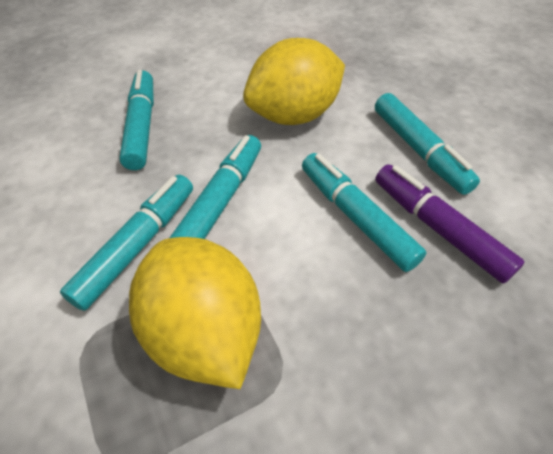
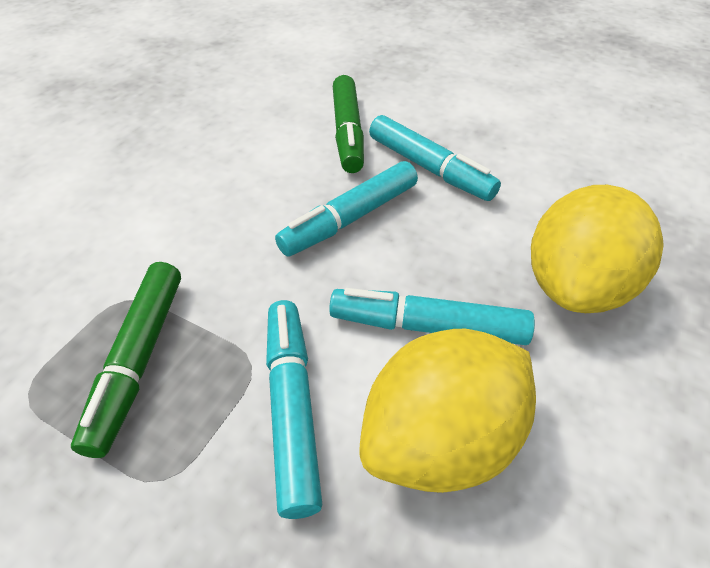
green marker: none = 0 -> [71,262,181,458] [333,75,364,173] = 2
purple marker: [375,164,525,284] = 1 -> none = 0
turquoise marker: [60,174,193,311] [119,70,154,170] [170,135,261,239] [302,153,427,272] [375,93,480,195] = 5 -> [266,300,322,519] [275,161,418,257] [329,288,535,345] [369,115,501,201] = 4

